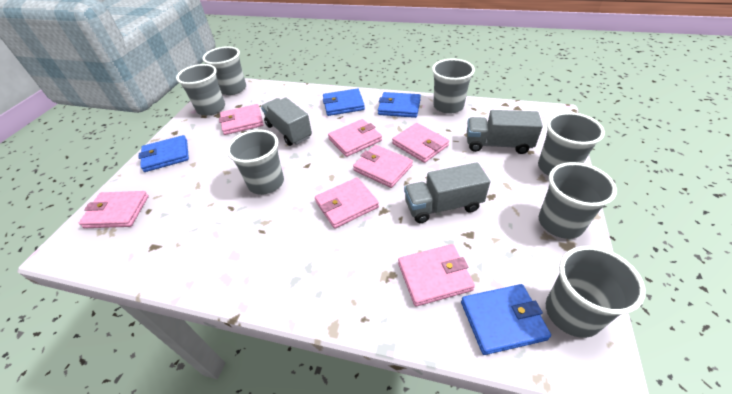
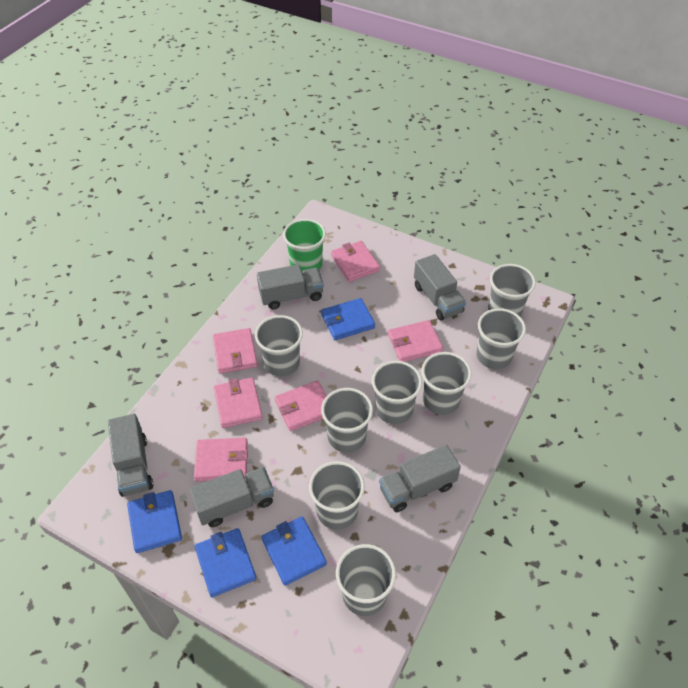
green cup: none = 0 -> [283,219,326,271] = 1
grey cup: [176,64,225,116] [202,46,246,95] [227,129,284,195] [432,59,475,114] [538,112,605,176] [539,162,617,239] [546,246,645,338] = 7 -> [255,315,303,376] [309,461,365,530] [321,388,373,453] [336,544,396,616] [372,361,422,424] [421,352,472,415] [476,308,526,369] [488,264,536,317] = 8
grey truck: [261,97,312,146] [404,162,490,223] [467,110,543,154] = 3 -> [108,414,154,497] [189,467,274,527] [257,264,324,309] [379,445,461,512] [414,254,466,321] = 5
pink wallet: [79,191,149,228] [219,104,264,135] [315,177,379,229] [328,119,382,157] [353,145,413,188] [392,123,449,163] [398,244,475,307] = 7 -> [194,438,248,481] [213,328,258,374] [214,377,263,428] [275,380,327,431] [331,241,380,282] [388,320,443,362] = 6

